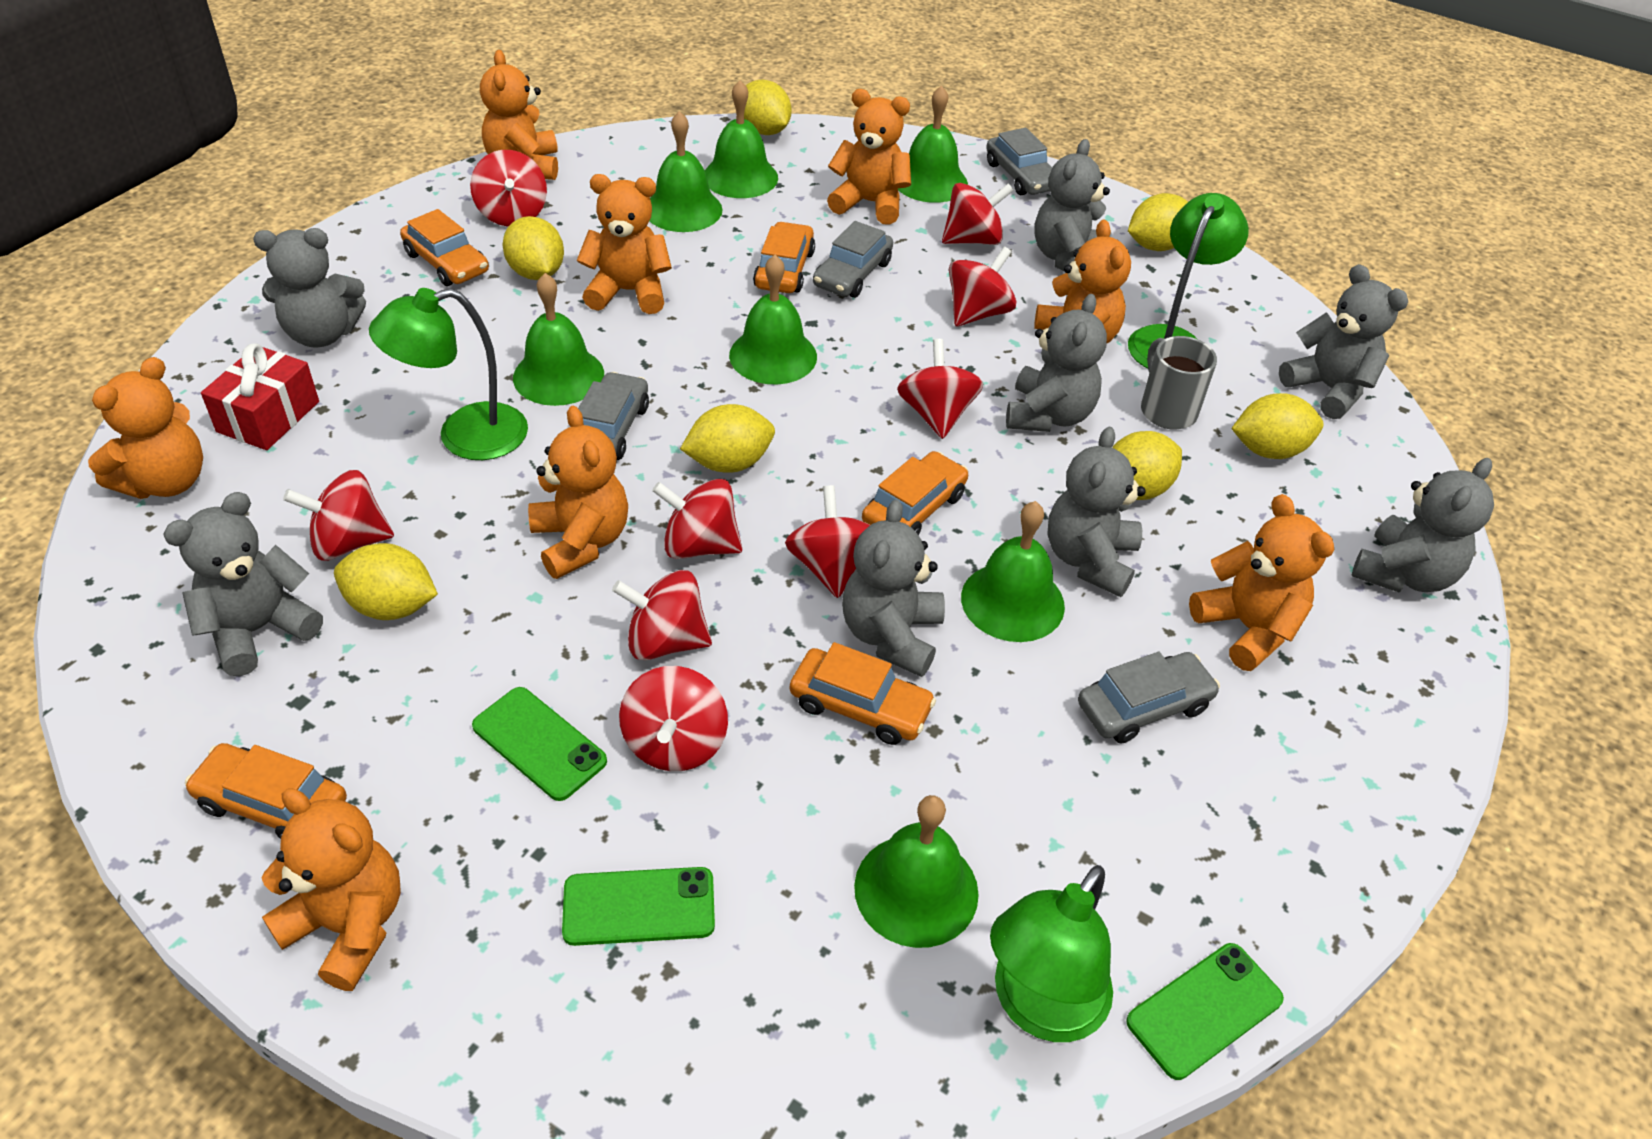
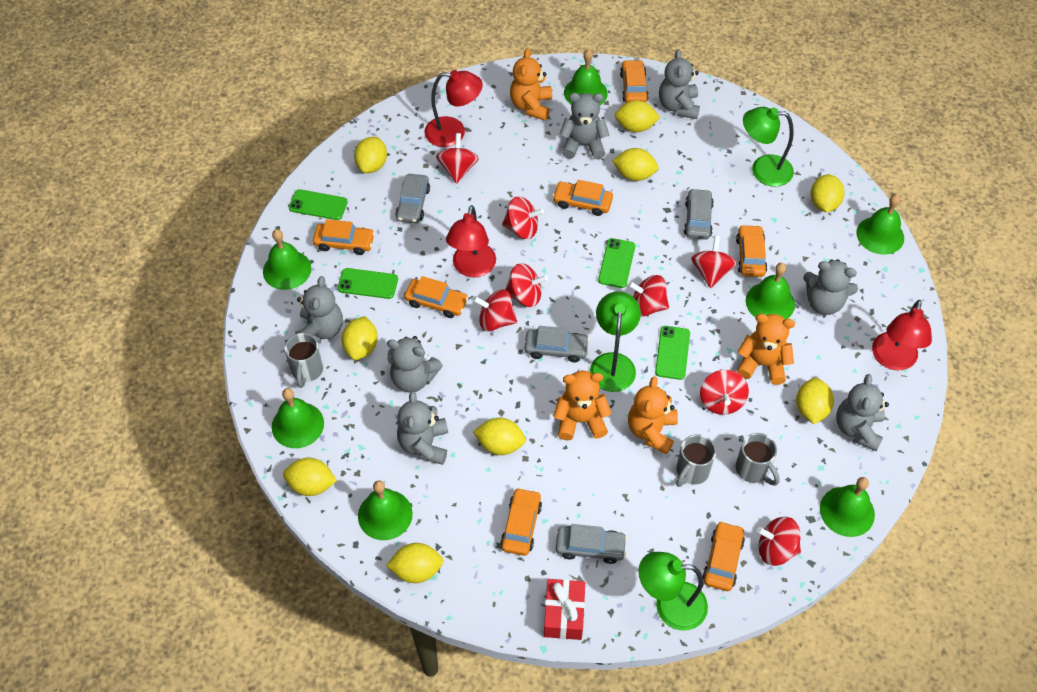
green phone: [472,687,607,801] [562,867,715,946] [1126,943,1284,1080] = 3 -> [289,189,348,220] [338,268,398,299] [598,238,635,288] [655,326,690,380] = 4
grey mug: [1141,336,1217,430] = 1 -> [284,333,323,388] [676,434,716,487] [735,433,780,486] = 3
grey teddy bear: [163,492,323,676] [253,228,366,348] [842,499,945,677] [1006,294,1107,432] [1034,139,1111,272] [1047,427,1146,597] [1279,264,1408,419] [1352,458,1494,592] = 8 -> [295,276,343,343] [387,336,443,393] [397,391,448,465] [559,93,610,159] [659,49,700,119] [803,259,858,315] [836,374,889,451] = 7
orange car: [185,743,347,839] [400,209,489,286] [753,222,815,293] [790,642,936,745] [862,451,968,535] = 5 -> [313,219,375,255] [404,276,469,318] [500,488,542,556] [552,180,613,216] [620,60,649,103] [702,521,745,591] [736,225,767,277] = 7
orange teddy bear: [88,357,203,499] [262,788,401,991] [480,50,558,180] [528,406,628,579] [577,174,672,314] [827,89,911,225] [1034,220,1131,344] [1189,494,1334,671] = 8 -> [510,48,552,121] [554,371,612,441] [628,377,678,454] [737,314,795,385] = 4
red lamp: none = 0 -> [425,70,483,147] [446,205,496,277] [872,300,932,370] = 3
red spinning top: [283,470,394,561] [470,150,547,226] [612,570,712,661] [619,666,728,771] [652,479,742,559] [785,485,870,598] [897,339,983,439] [942,183,1014,245] [949,246,1016,326] = 9 -> [436,133,479,184] [473,289,517,331] [502,196,544,239] [505,263,548,307] [628,275,669,317] [691,236,737,288] [700,370,749,415] [757,517,801,566] = 8
yellow lemon: [334,543,438,620] [503,216,564,280] [680,404,775,473] [744,79,792,135] [1112,431,1182,500] [1128,193,1188,251] [1231,393,1324,459] = 7 -> [283,458,337,496] [341,316,378,360] [354,137,387,173] [386,543,444,583] [473,418,526,455] [612,148,659,181] [615,100,660,132] [796,378,834,424] [811,174,845,212] = 9

